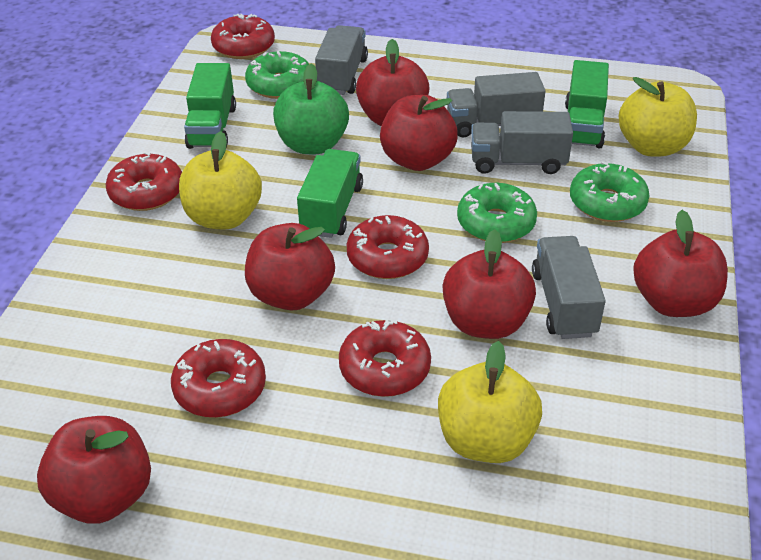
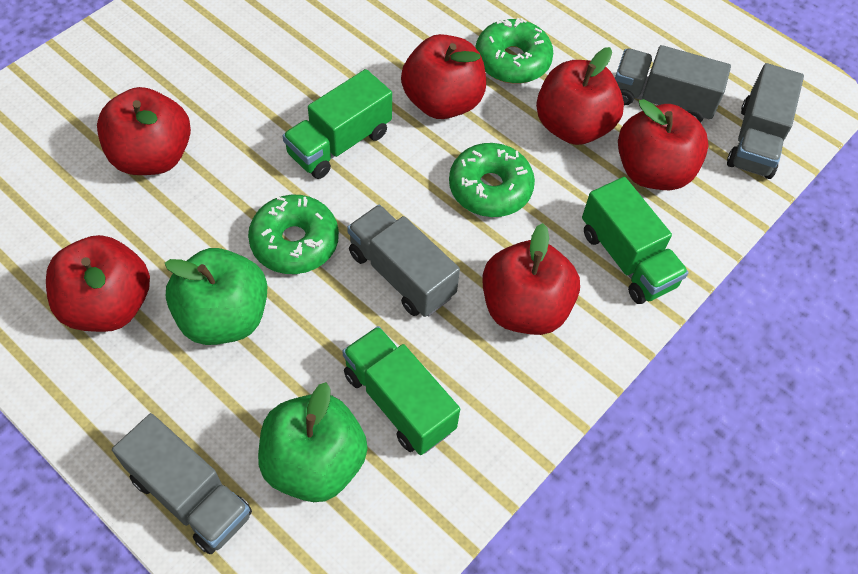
green apple: [273,64,349,154] = 1 -> [165,248,267,345] [258,382,368,502] = 2
red donut: [106,152,182,211] [171,339,266,418] [211,14,275,59] [339,319,431,397] [347,215,429,279] = 5 -> none = 0
yellow apple: [179,131,262,229] [438,341,542,463] [619,77,697,157] = 3 -> none = 0

